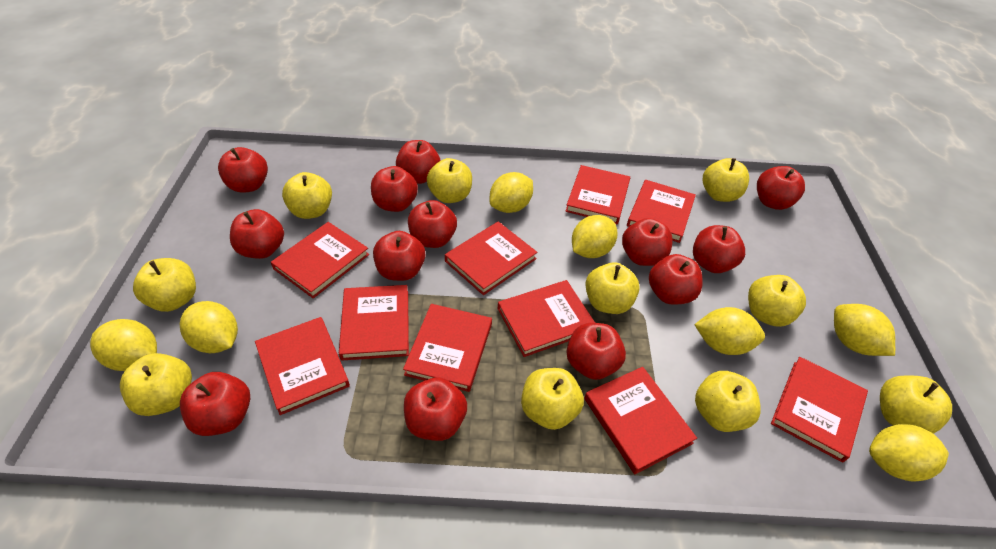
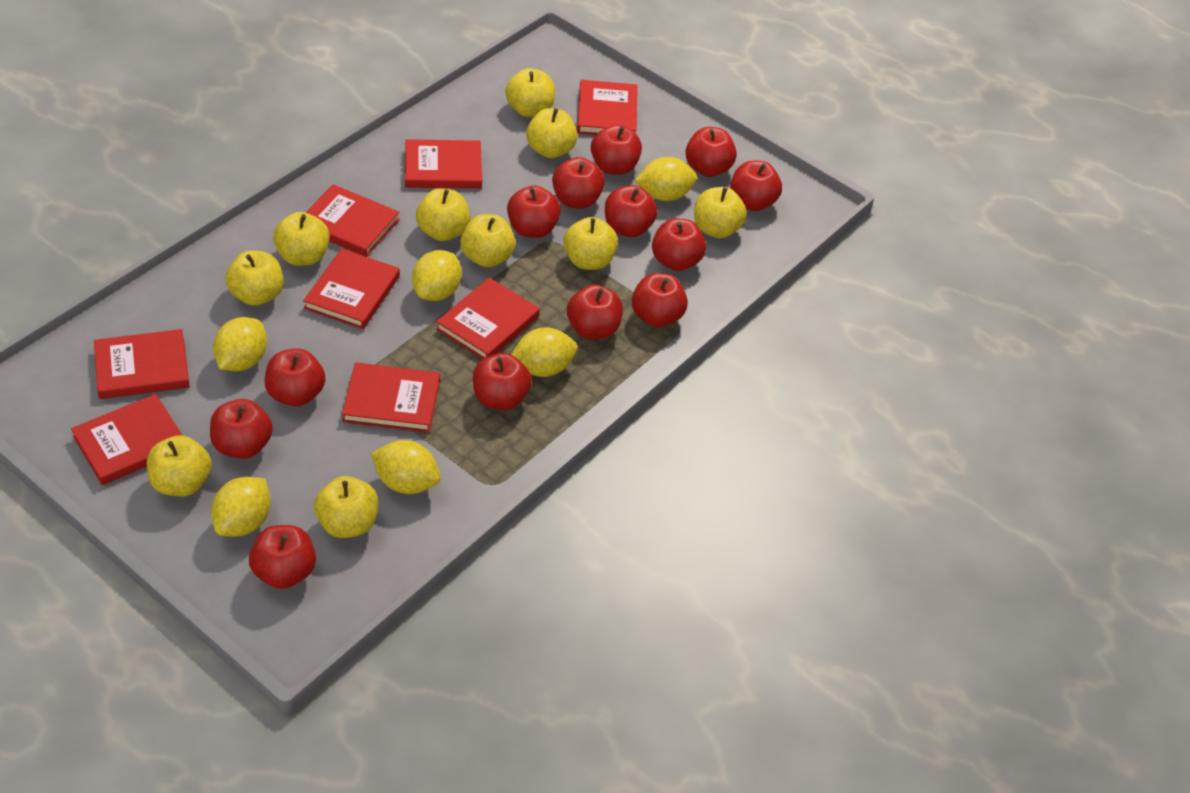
red book: [255,317,350,415] [271,222,369,298] [339,285,409,361] [403,304,492,392] [445,221,537,295] [498,280,595,357] [565,165,630,224] [584,367,697,474] [627,180,696,243] [771,357,868,463] = 10 -> [71,394,182,485] [94,329,190,399] [303,249,400,329] [306,184,400,257] [342,362,440,433] [405,139,482,189] [436,277,540,359] [577,80,638,135] = 8
yellow lemon: [90,319,157,371] [180,301,238,353] [489,172,533,213] [572,215,617,258] [694,307,765,355] [834,304,895,356] [869,424,949,482] = 7 -> [211,477,271,537] [213,317,267,371] [371,440,441,494] [412,250,462,301] [511,327,578,377] [635,157,697,201] = 6

